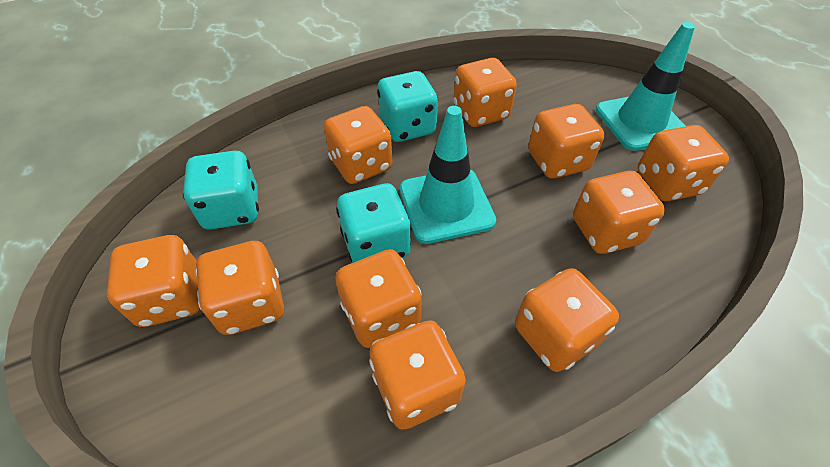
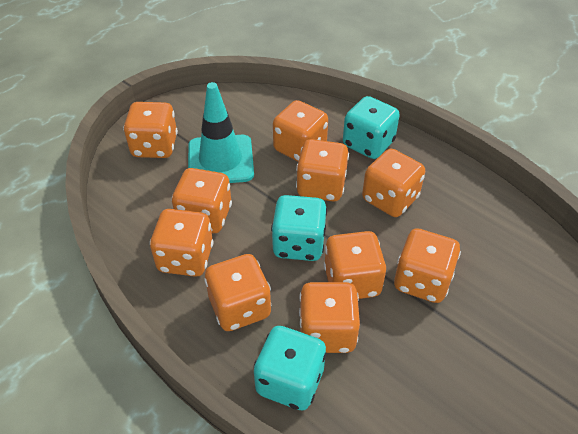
turquoise traffic cone: [400,106,496,244] [596,22,695,151] = 2 -> [188,82,254,183] = 1

